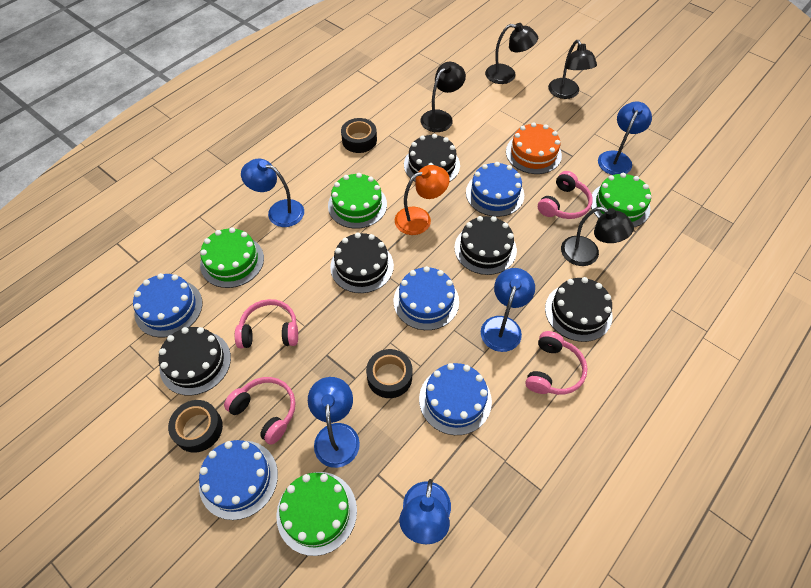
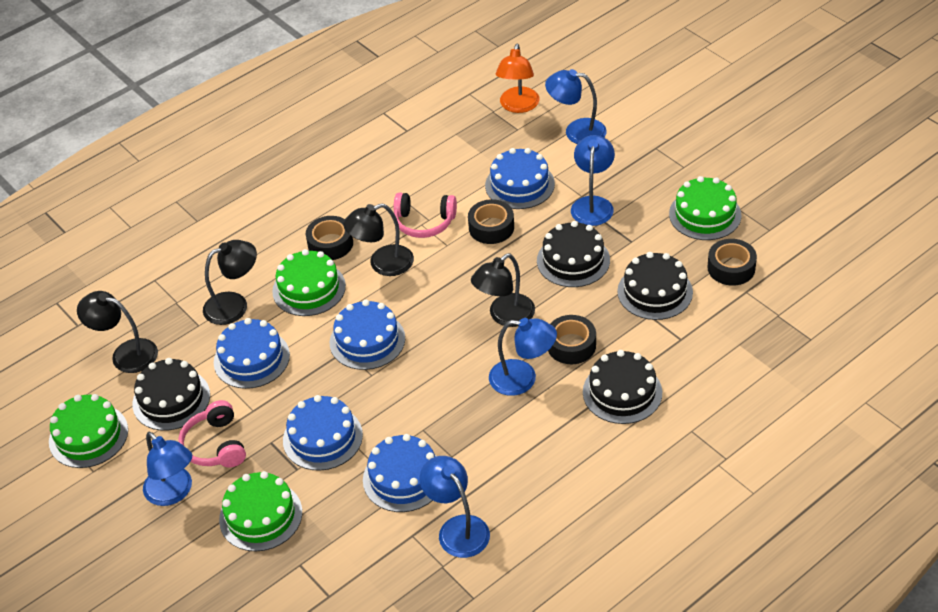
black cake: [158,327,231,396] [330,232,394,293] [404,134,460,182] [454,216,517,275] [545,277,613,342] = 5 -> [132,358,210,431] [537,221,610,287] [583,350,662,424] [617,252,693,320] = 4
black tape: [168,400,223,453] [341,118,377,153] [366,349,412,398] = 3 -> [306,216,353,260] [468,199,514,244] [548,315,596,364] [708,239,757,285] = 4
orange cake: [506,122,562,174] = 1 -> none = 0
pink headphones: [224,377,295,445] [235,299,298,348] [526,331,587,395] [538,171,593,219] = 4 -> [178,400,246,467] [394,193,457,238] = 2

